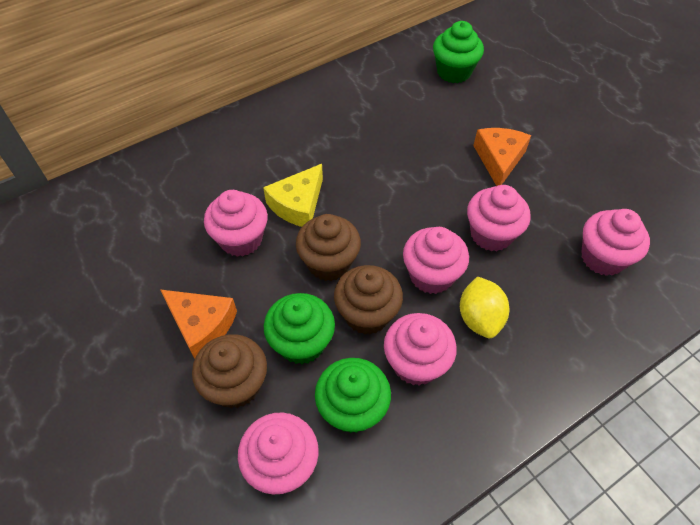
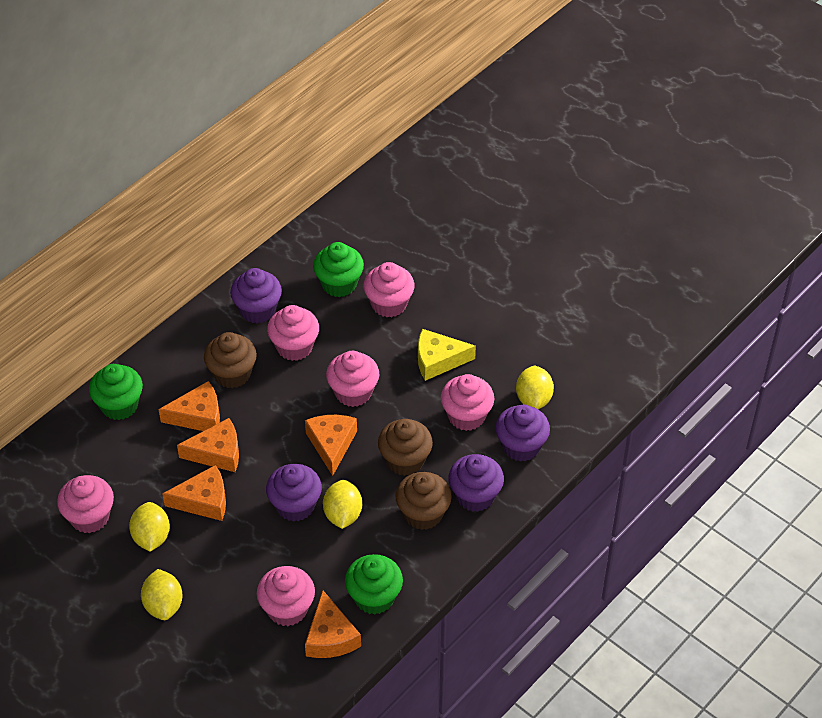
orange cheese: [160,290,237,359] [473,128,531,186] = 2 -> [158,381,220,431] [162,465,226,521] [177,418,239,472] [305,415,357,476] [305,590,361,658] = 5
purple cupcake: none = 0 -> [230,268,282,323] [266,464,322,522] [448,454,504,512] [495,405,550,462] = 4
yellow lemon: [460,277,509,338] = 1 -> [129,502,170,552] [141,569,183,620] [323,480,362,529] [516,365,554,409] = 4

